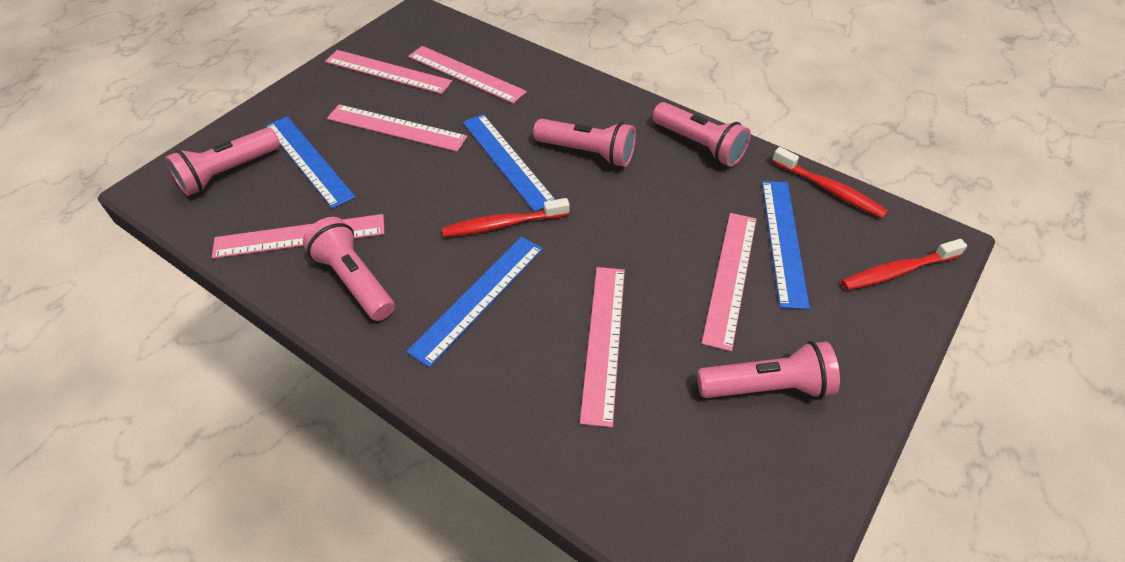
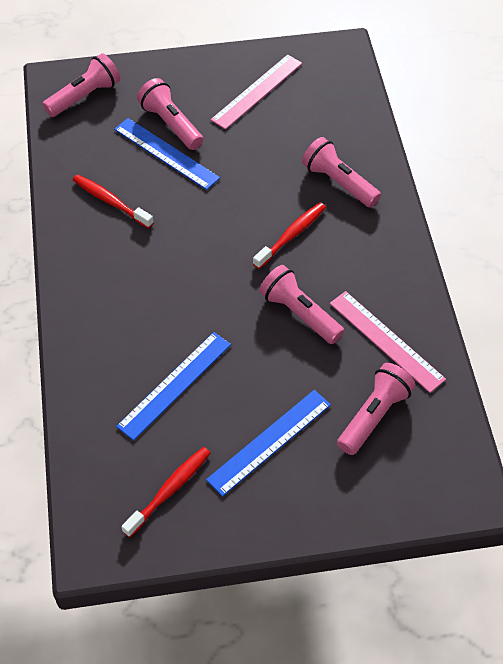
blue ruler: [266,116,356,209] [406,237,543,367] [463,114,555,212] [762,181,810,309] = 4 -> [114,118,220,190] [116,332,231,441] [206,390,331,497] = 3
pink ruler: [212,214,385,258] [325,50,452,94] [327,104,467,152] [408,46,527,104] [580,267,625,427] [701,213,756,351] = 6 -> [211,54,302,130] [330,291,446,393] = 2

